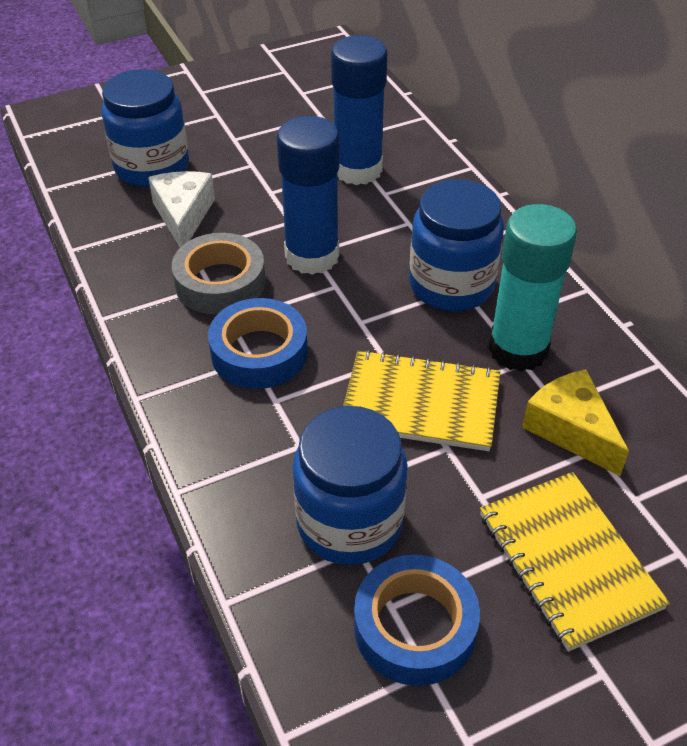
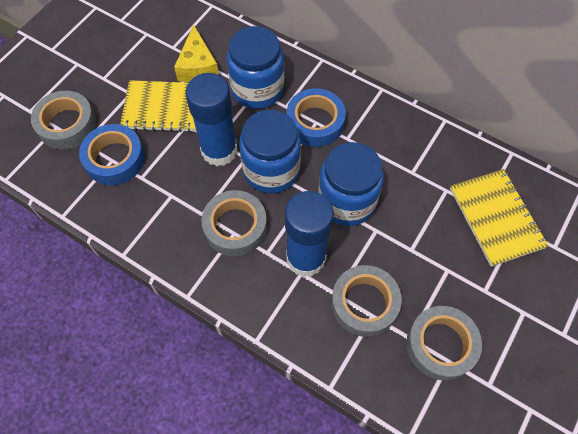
grey tape: [172,233,266,315] = 1 -> [31,91,96,149] [201,190,267,256] [331,265,402,337] [406,306,482,380] = 4
turquoise glue stick: [488,204,577,372] = 1 -> none = 0
white cheese: [148,171,215,248] = 1 -> none = 0

